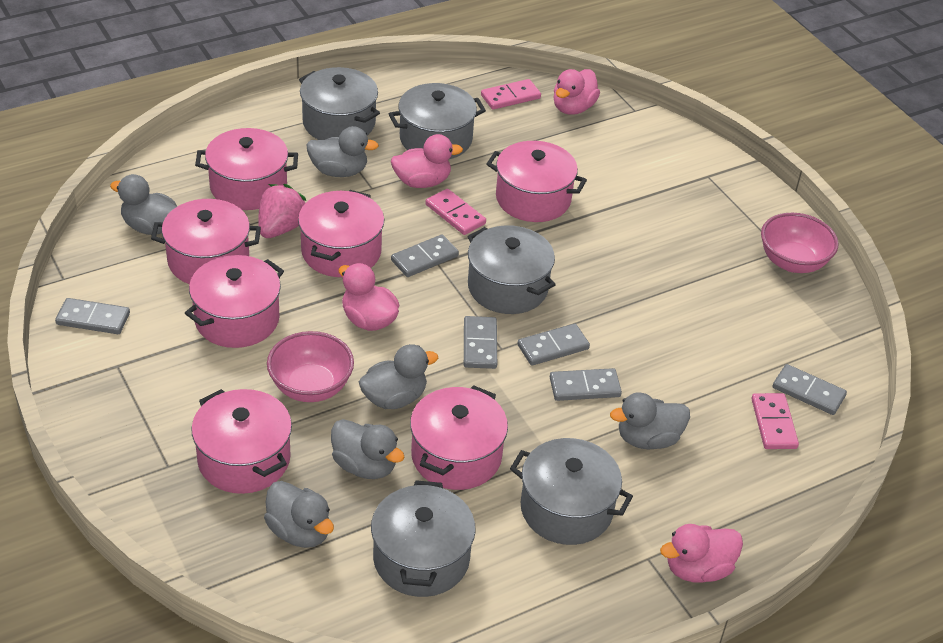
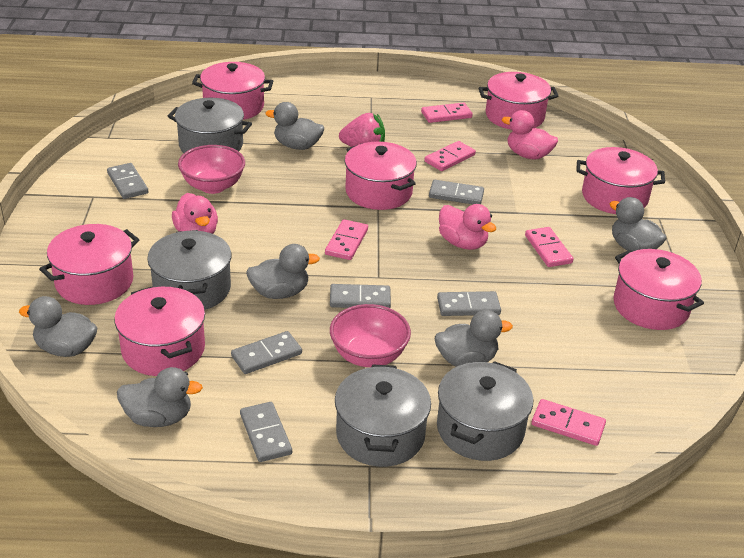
grey pot: [299,67,380,140] [371,480,476,597] [389,83,486,159] [467,225,556,314] [510,438,633,545] = 5 -> [147,230,231,310] [168,98,252,153] [335,364,431,467] [437,361,533,461] = 4
pink domino: [426,188,486,235] [481,79,541,110] [751,393,799,449] = 3 -> [325,219,368,260] [421,102,473,123] [424,141,476,171] [525,227,573,267] [532,399,606,446] = 5
pink duck: [338,263,399,331] [391,134,463,188] [553,69,600,115] [660,524,743,583] = 4 -> [172,193,218,234] [439,204,496,250] [502,110,558,160] = 3

